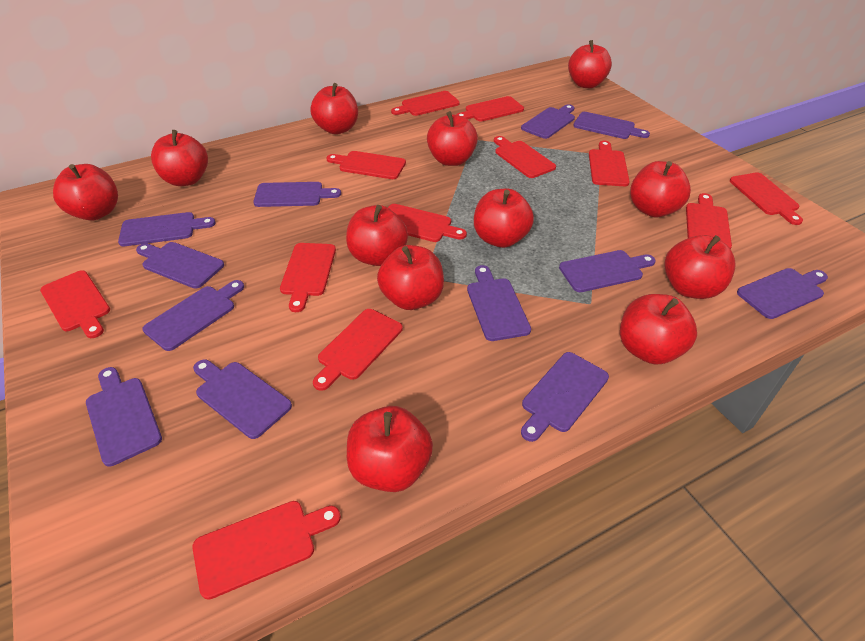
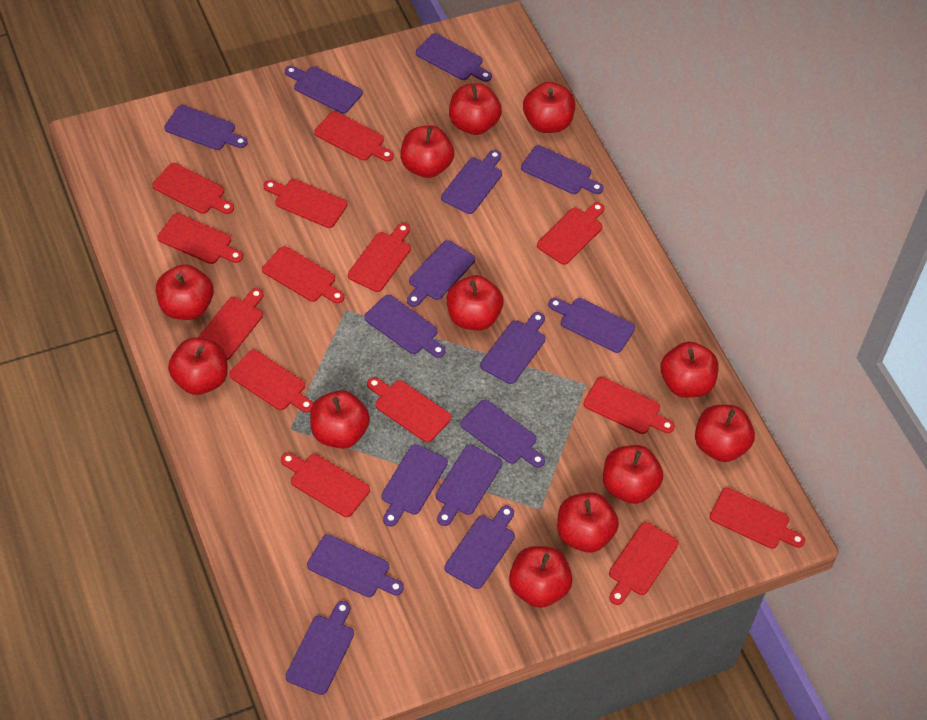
purple cutting board: [86,367,162,467] [118,212,216,246] [136,242,224,288] [142,280,244,351] [193,359,292,439] [253,182,341,207] [467,265,531,341] [521,104,575,139] [521,352,609,442] [559,250,656,292] [573,112,650,139] [737,268,828,319] = 12 -> [164,105,248,150] [285,66,362,114] [285,601,354,695] [307,534,404,597] [364,295,446,358] [381,444,448,527] [407,240,475,307] [416,33,492,82] [436,445,502,526] [441,150,502,214] [445,506,515,589] [460,400,545,468] [480,312,546,384] [521,145,604,194] [548,298,635,353] = 15
red cutting board: [40,270,110,338] [193,501,341,600] [280,243,336,312] [313,309,403,391] [327,151,406,179] [388,204,467,242] [391,91,460,116] [456,96,524,121] [494,136,556,178] [589,141,630,186] [686,193,732,249] [730,172,803,225] = 12 -> [152,163,234,214] [157,213,243,264] [198,288,263,360] [229,350,313,413] [262,246,344,303] [264,179,347,228] [281,453,370,517] [314,111,394,162] [348,223,411,292] [367,377,451,442] [537,202,604,265] [584,377,675,434] [609,522,679,605] [710,488,805,549] = 14

